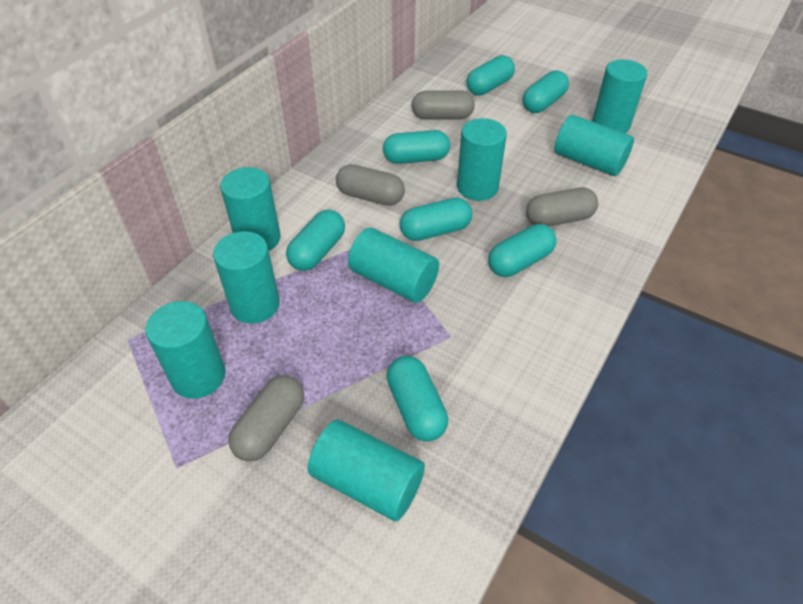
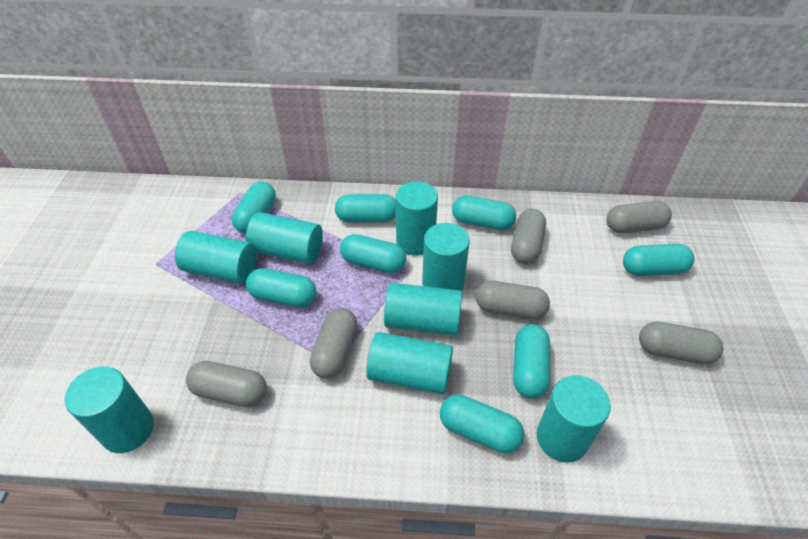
grey capsule: [228,375,304,462] [336,164,405,206] [412,90,475,120] [526,187,598,227] = 4 -> [186,361,267,407] [310,308,357,379] [476,281,550,319] [511,209,546,264] [606,201,672,233] [639,322,723,364] = 6
turquoise capsule: [286,210,345,271] [383,130,450,164] [387,356,448,442] [400,197,472,241] [467,55,515,96] [488,224,556,277] [522,70,569,113] = 7 -> [232,182,276,233] [246,268,317,308] [335,194,396,222] [340,234,406,273] [440,394,524,453] [452,195,516,230] [513,324,550,398] [623,244,694,276] = 8

